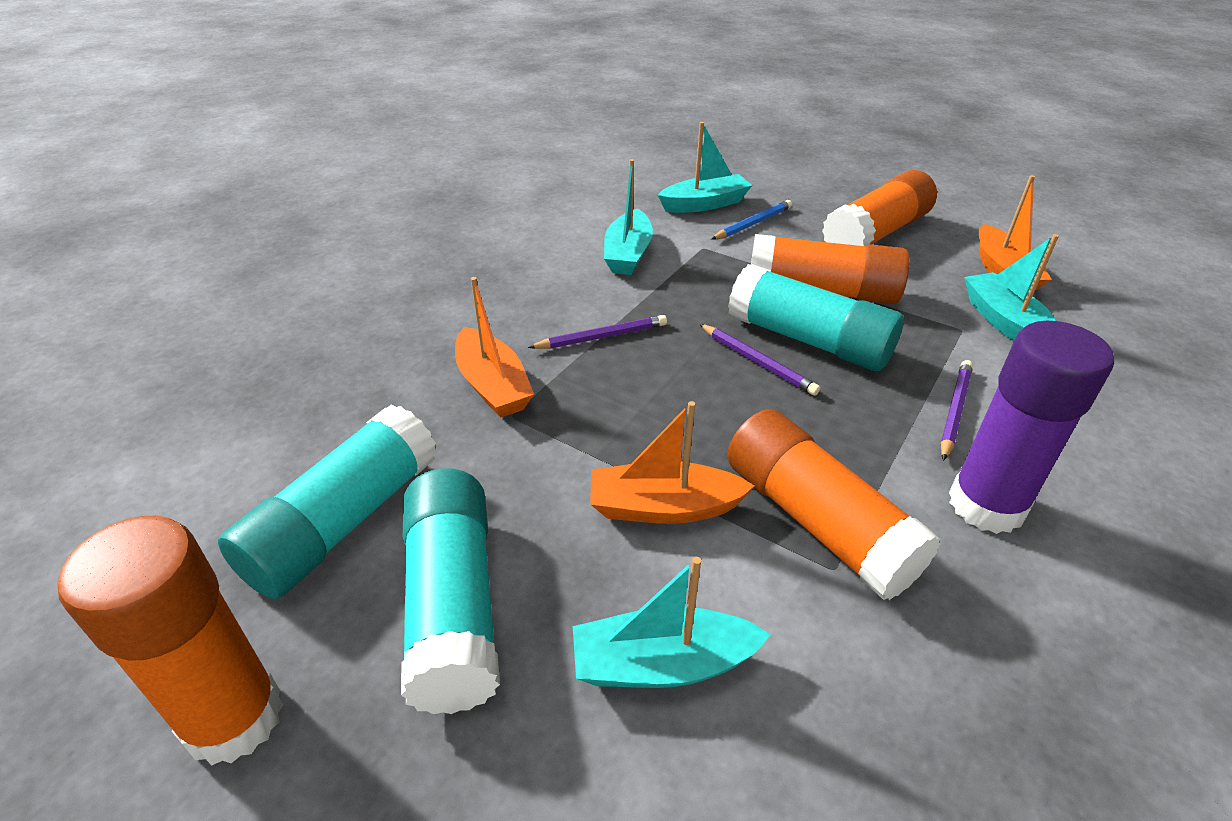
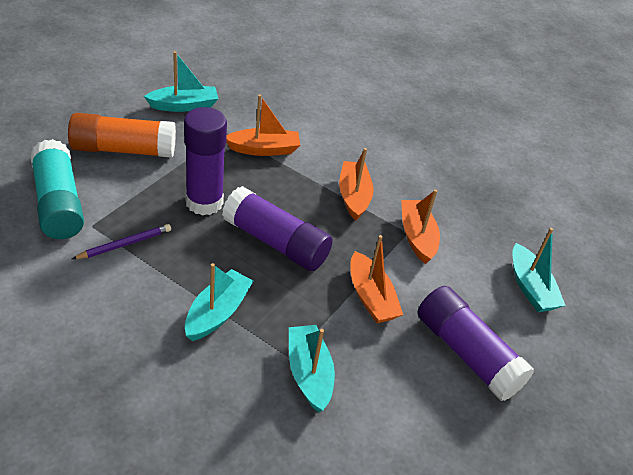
blue pencil: [711,200,792,240] = 1 -> none = 0
orange boat: [455,277,534,418] [590,401,754,524] [979,175,1052,290] = 3 -> [226,95,300,156] [339,148,374,221] [350,235,403,323] [401,190,440,264] = 4
orange glue stick: [58,516,283,766] [727,409,941,600] [751,234,909,304] [822,170,937,246] = 4 -> [68,113,176,158] = 1
purple glue stick: [949,321,1114,534] = 1 -> [184,107,227,215] [222,186,333,271] [418,286,534,401] = 3
purple pencil: [528,315,667,349] [699,324,821,396] [940,360,973,461] = 3 -> [72,224,171,259] = 1
turquoise glue stick: [218,405,437,599] [401,468,500,714] [728,264,904,371] = 3 -> [30,139,84,239] = 1

